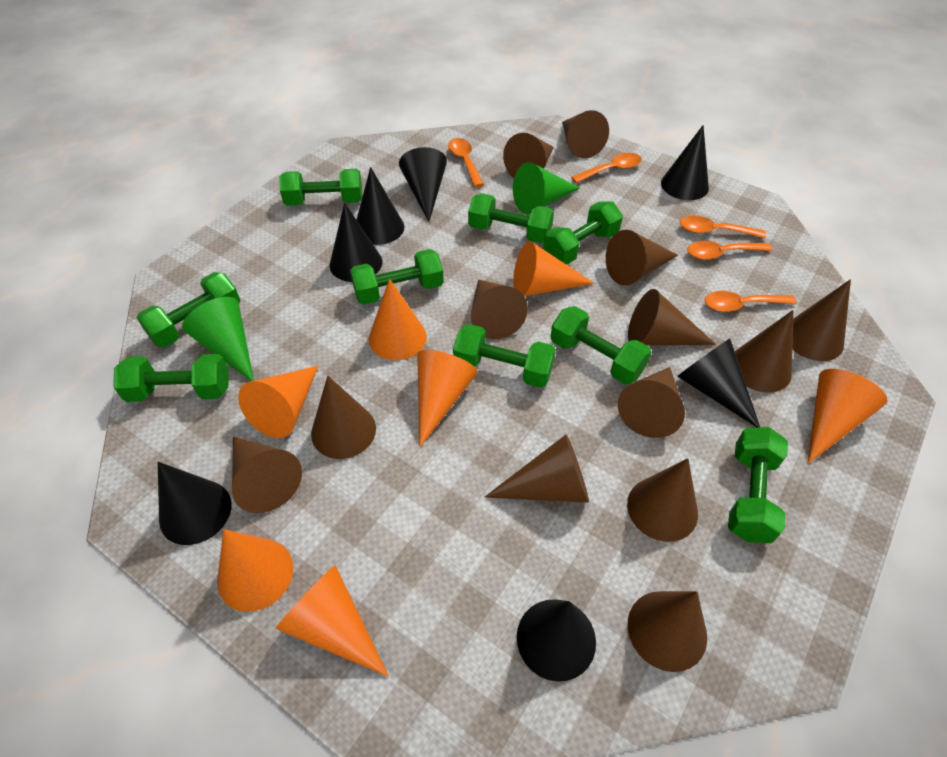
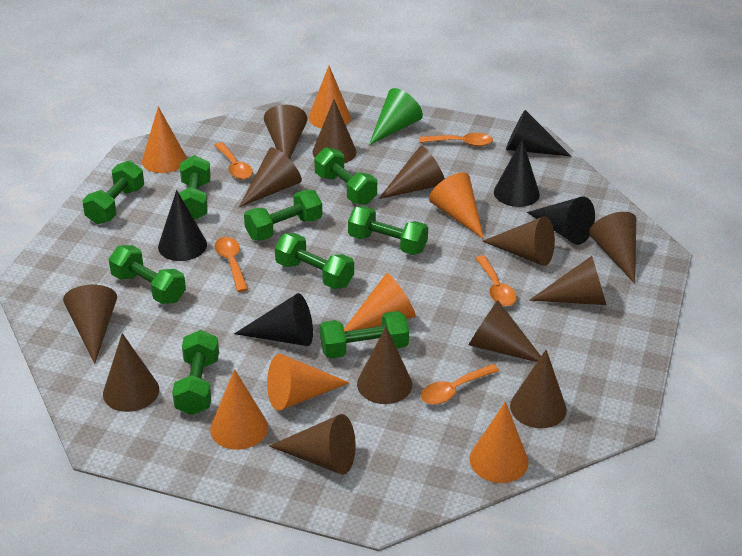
black cone: [158,462,232,545] [330,203,382,282] [356,167,404,245] [399,147,447,221] [517,600,596,682] [661,125,709,200] [677,339,760,428] = 7 -> [158,190,207,261] [234,293,313,346] [494,139,540,207] [506,110,571,156] [527,197,595,245] = 5
green cone: [182,297,254,381] [513,162,580,214] = 2 -> [369,88,423,145] = 1

